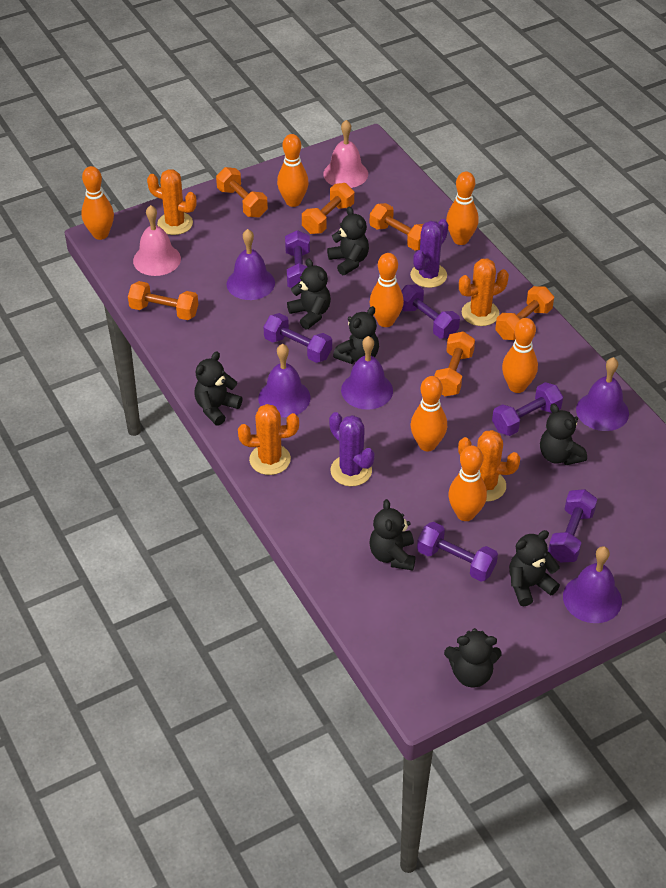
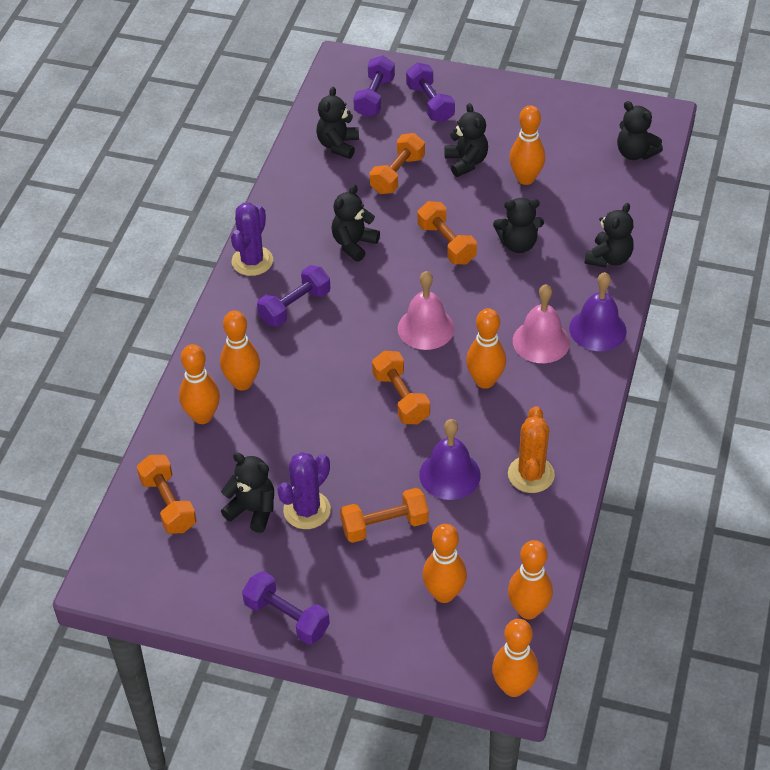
black teddy bear: [195,352,243,426] [287,258,331,329] [327,207,369,275] [333,306,379,364] [369,499,416,570] [444,628,502,688] [509,530,560,606] [540,403,587,465] = 8 -> [221,452,274,533] [316,87,359,159] [331,184,380,262] [444,103,488,177] [493,198,544,253] [585,203,634,268] [617,101,663,160] = 7
orange cactus: [147,169,197,235] [238,404,299,475] [458,430,520,501] [459,258,509,326] = 4 -> [508,406,555,493] = 1
orange dumbbell: [128,281,198,320] [216,167,268,218] [302,183,354,234] [370,203,423,251] [434,331,475,396] [495,286,554,340] = 6 -> [137,455,197,534] [340,488,429,543] [370,133,425,194] [372,351,430,424] [417,201,477,264] = 5
purple bell: [227,229,275,300] [258,344,311,417] [341,336,393,410] [563,546,622,623] [576,357,629,431] = 5 -> [419,419,481,500] [569,272,627,351] = 2
purple dumbbell: [264,313,332,363] [285,230,310,288] [401,285,460,339] [417,522,498,582] [492,382,563,436] [548,489,597,562] = 6 -> [242,571,330,645] [257,265,330,327] [353,55,395,117] [406,63,455,122] = 4

